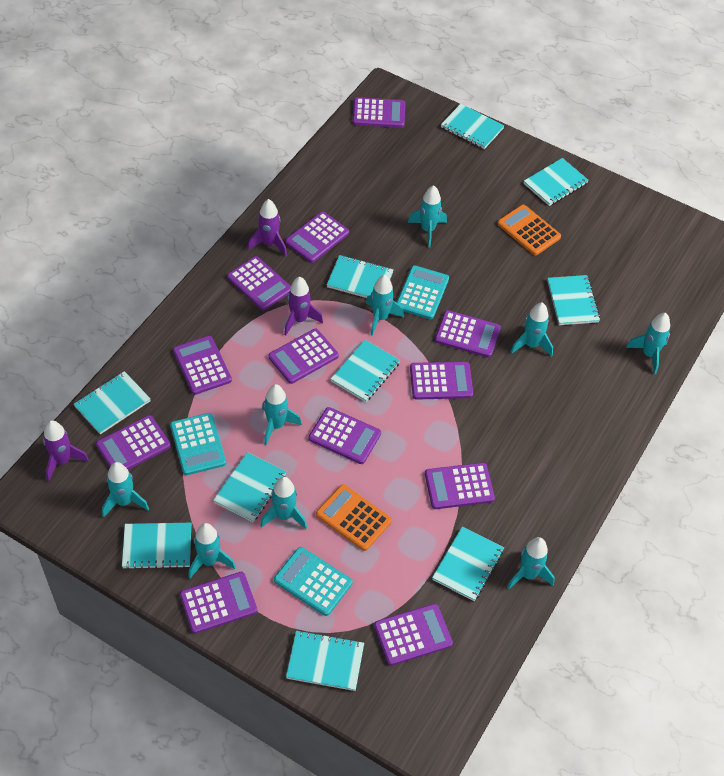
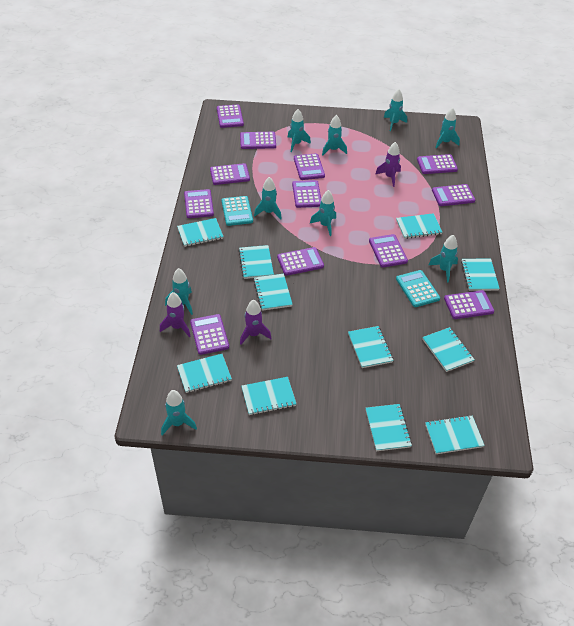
orange calculator: [316,484,392,551] [498,205,561,255] = 2 -> none = 0
turquoise calculator: [170,413,226,475] [274,547,353,616] [396,265,449,319] = 3 -> [222,196,253,226] [396,270,440,307] = 2
turquoise notebook: [74,371,151,434] [122,523,191,569] [213,452,286,522] [286,630,364,691] [327,255,394,298] [331,340,400,402] [432,526,504,601] [441,104,504,149] [523,158,589,206] [547,275,600,325] = 10 -> [177,218,224,247] [177,354,232,393] [239,245,274,279] [241,377,296,415] [254,274,293,311] [348,326,394,368] [366,404,412,451] [396,213,442,239] [422,327,475,372] [425,415,485,454] [461,259,500,291] = 11

